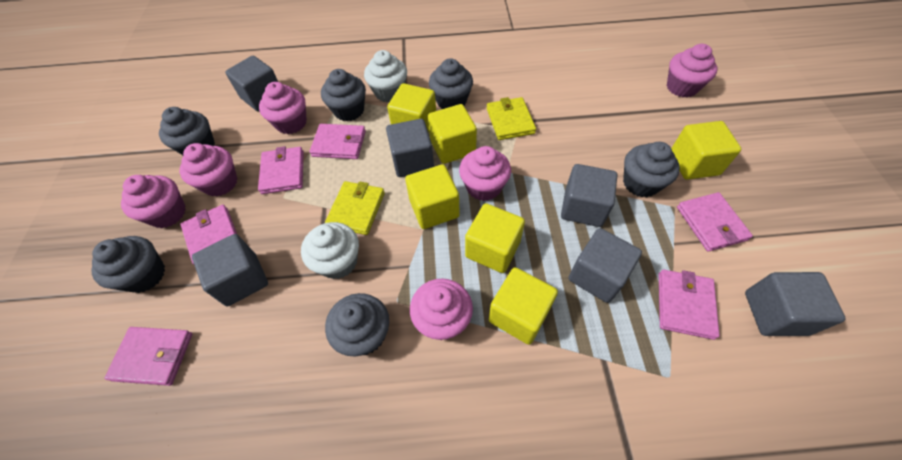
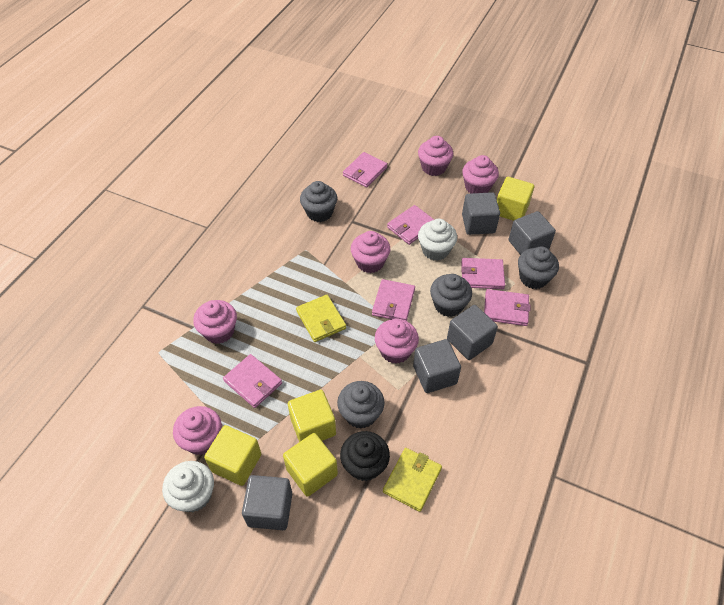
black cupcake: none = 0 -> [340,431,390,481] = 1
grey cube: [192,234,268,306] [225,56,278,112] [386,119,434,177] [561,164,617,227] [568,228,642,303] [745,272,846,336] = 6 -> [242,475,292,530] [413,339,461,393] [447,305,498,360] [462,192,500,235] [509,211,556,255] = 5
grey cupcake: [91,236,165,293] [159,107,215,156] [321,69,366,121] [325,293,389,356] [429,58,473,109] [623,142,680,197] = 6 -> [300,181,337,222] [337,381,385,429] [430,274,472,317] [518,246,559,289] = 4
yellow cube: [387,83,436,133] [405,164,460,229] [428,104,477,164] [465,203,525,273] [489,267,558,345] [671,121,742,180] = 6 -> [204,425,261,486] [283,433,338,497] [288,390,336,442] [497,177,534,221] = 4

